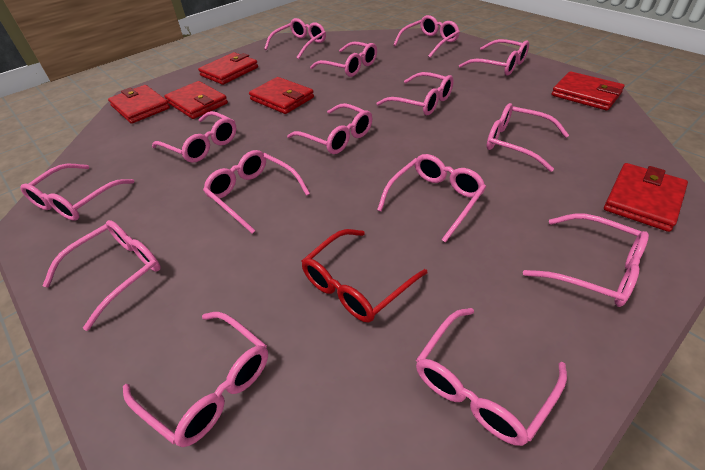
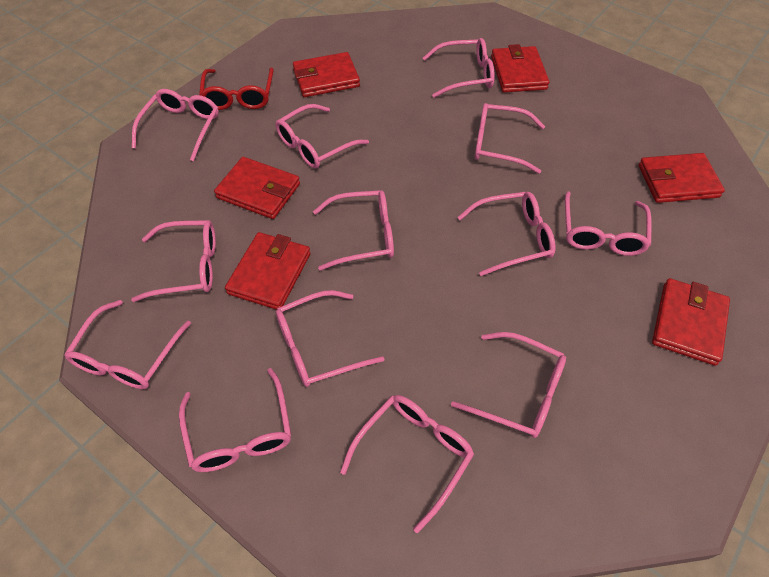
pink glasses: [20,164,135,221] [43,220,161,331] [123,312,268,447] [152,111,236,163] [203,150,310,234] [264,18,326,59] [287,103,372,154] [310,42,377,77] [377,72,454,115] [377,154,486,243] [393,15,460,58] [416,308,567,446] [459,39,529,76] [486,103,569,172] [523,214,649,307] = 15 -> [64,300,191,389] [131,220,216,302] [132,89,219,161] [179,368,291,472] [276,104,369,169] [276,290,385,387] [313,190,394,270] [340,395,474,533] [423,38,495,98] [451,332,566,438] [457,192,556,276] [474,103,545,174] [565,191,652,256] = 13

